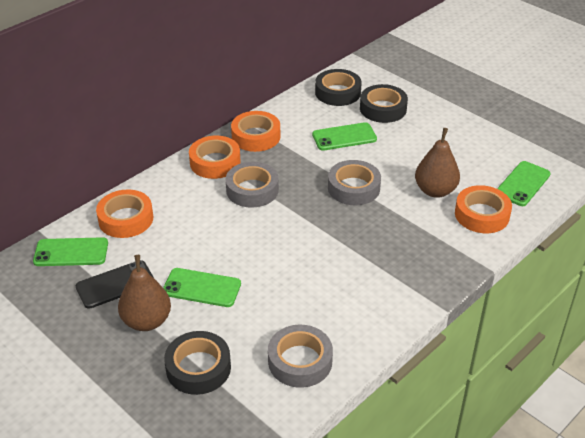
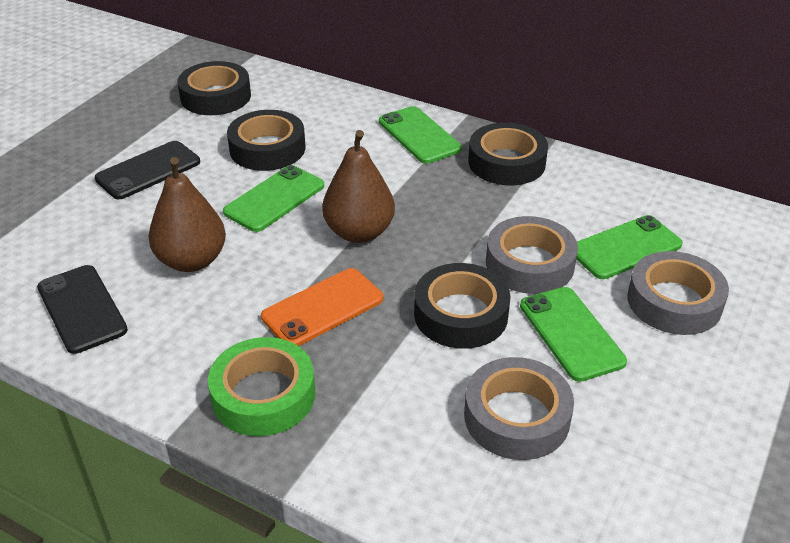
black phone: [75,260,154,309] = 1 -> [37,265,128,354] [95,141,200,199] = 2
black tape: [164,331,231,395] [315,69,362,106] [360,84,408,123] = 3 -> [177,61,251,115] [227,110,306,171] [414,263,511,349] [468,122,548,185] = 4
green tape: none = 0 -> [208,337,315,436] = 1
orange phone: none = 0 -> [261,268,383,346] = 1
orange tape: [96,189,153,238] [189,136,240,179] [231,111,280,152] [455,185,512,233] = 4 -> none = 0

